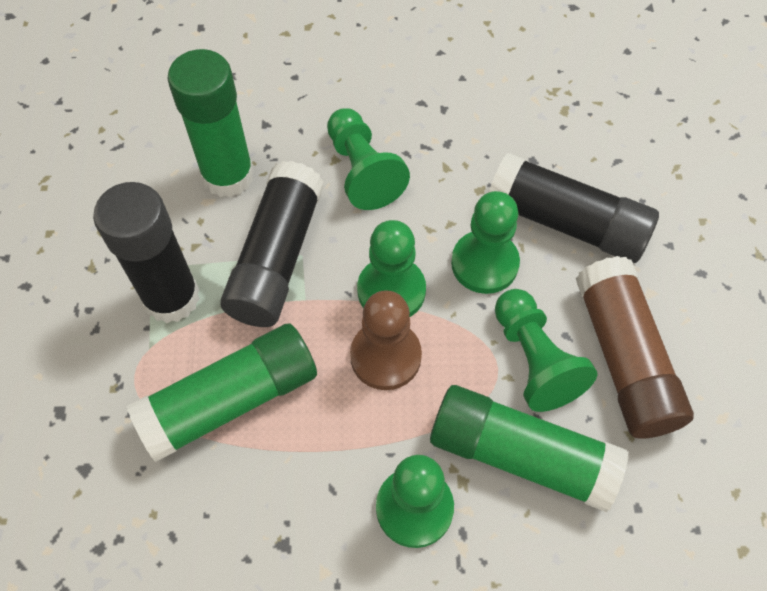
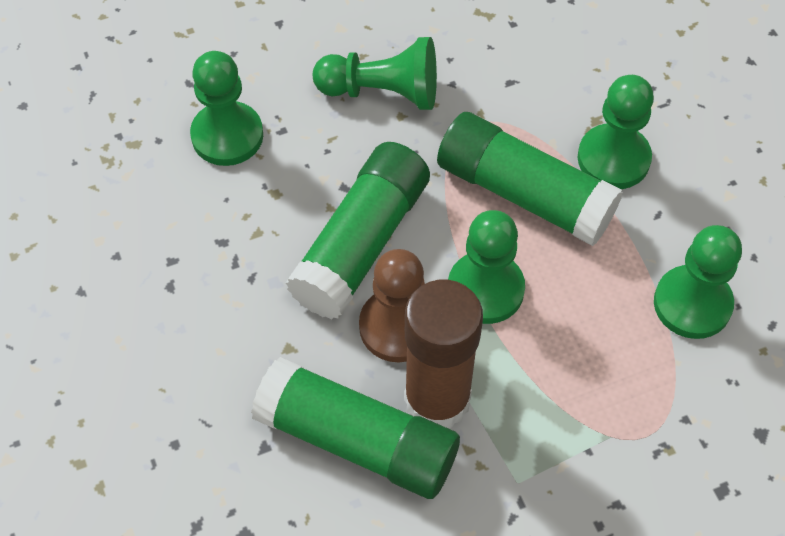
black glue stick: [93,182,200,323] [220,161,324,327] [489,153,659,263] = 3 -> none = 0

